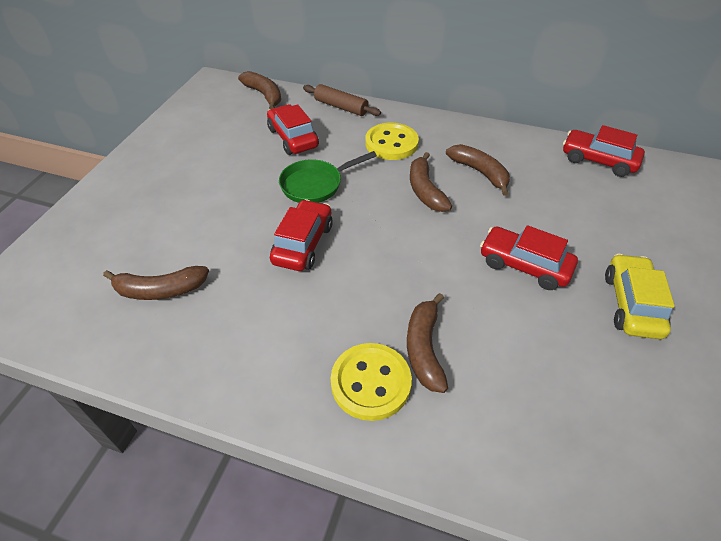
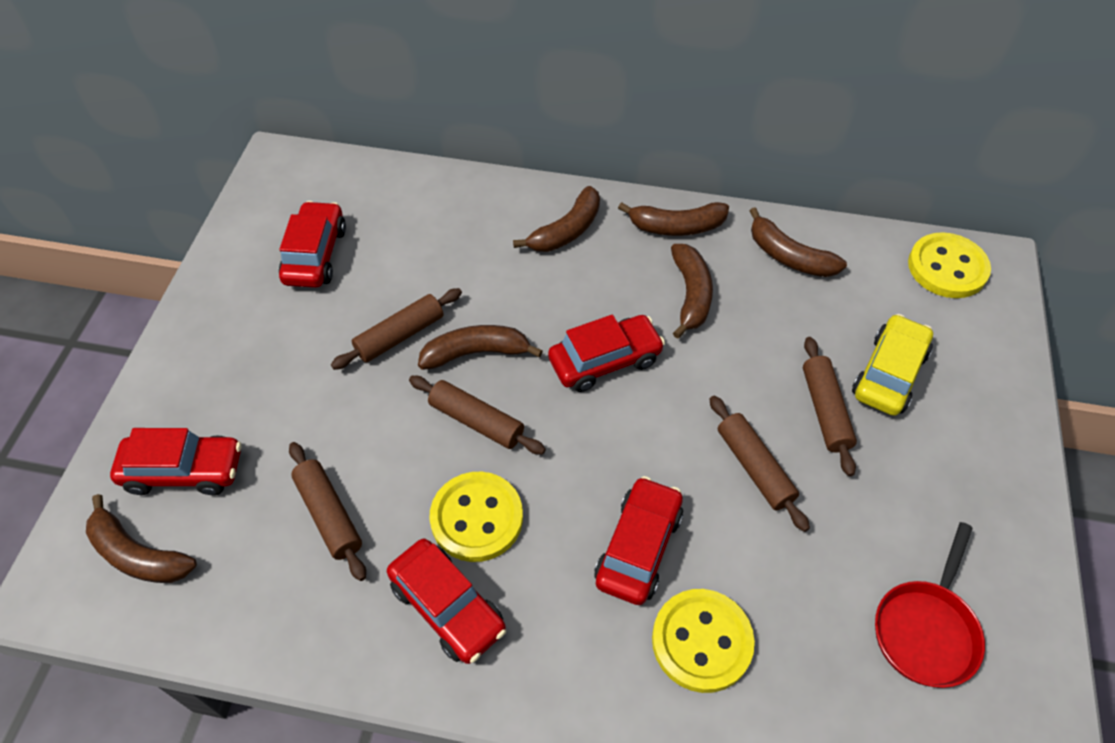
brown banana: [103,266,209,300] [238,71,281,109] [407,293,448,393] [410,152,452,212] [446,144,510,196] = 5 -> [86,494,197,583] [418,325,543,370] [513,186,600,252] [618,202,729,236] [671,244,713,339] [750,207,847,277] = 6
brown rolling pin: [303,84,381,116] = 1 -> [289,442,366,581] [331,288,462,370] [409,376,546,455] [709,396,810,532] [803,337,857,476] = 5
green pan: [279,151,377,203] = 1 -> none = 0
red car: [267,104,319,155] [270,199,333,271] [480,225,578,290] [563,125,645,177] = 4 -> [110,428,241,495] [279,201,346,288] [387,539,506,664] [548,315,665,392] [594,476,683,605] = 5
red pan: none = 0 -> [875,522,985,688] = 1
yellow button: [330,343,412,421] [365,123,419,160] = 2 -> [429,472,523,562] [652,589,755,693] [908,232,991,298] = 3

